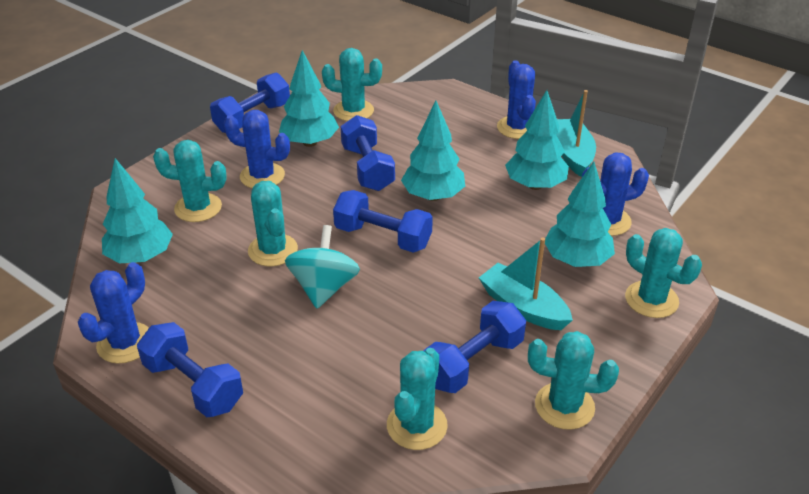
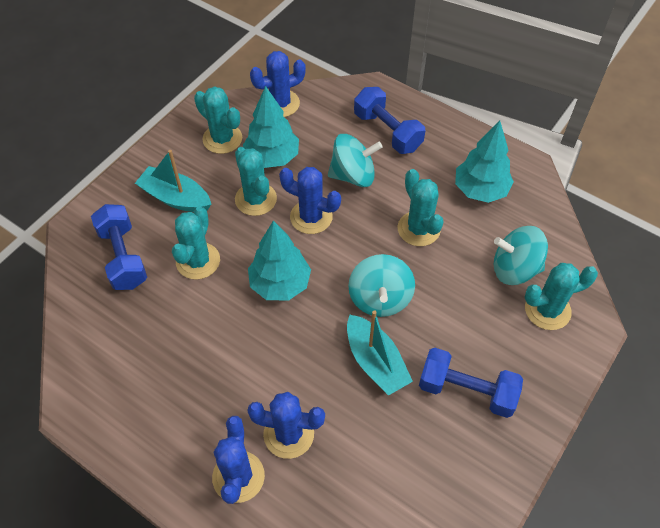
blue dumbbell: [137,322,243,417] [210,73,290,133] [333,190,433,253] [341,115,395,191] [423,301,526,393] = 5 -> [91,204,147,290] [354,87,425,154] [419,348,523,418] = 3
turquoise cactus: [153,140,227,222] [248,181,298,266] [322,48,382,121] [387,348,448,450] [528,331,619,430] [625,228,702,318] = 6 -> [172,206,220,280] [194,86,242,154] [235,147,277,216] [397,169,444,246] [524,263,598,330] = 5
turquoise spinning top: [285,225,360,309] = 1 -> [328,134,383,187] [348,254,415,317] [494,226,548,285] = 3
turquoise tree: [102,158,173,264] [279,50,339,147] [401,101,465,201] [505,90,569,190] [545,161,615,267] = 5 -> [243,86,299,168] [248,221,311,301] [455,121,514,203] = 3

